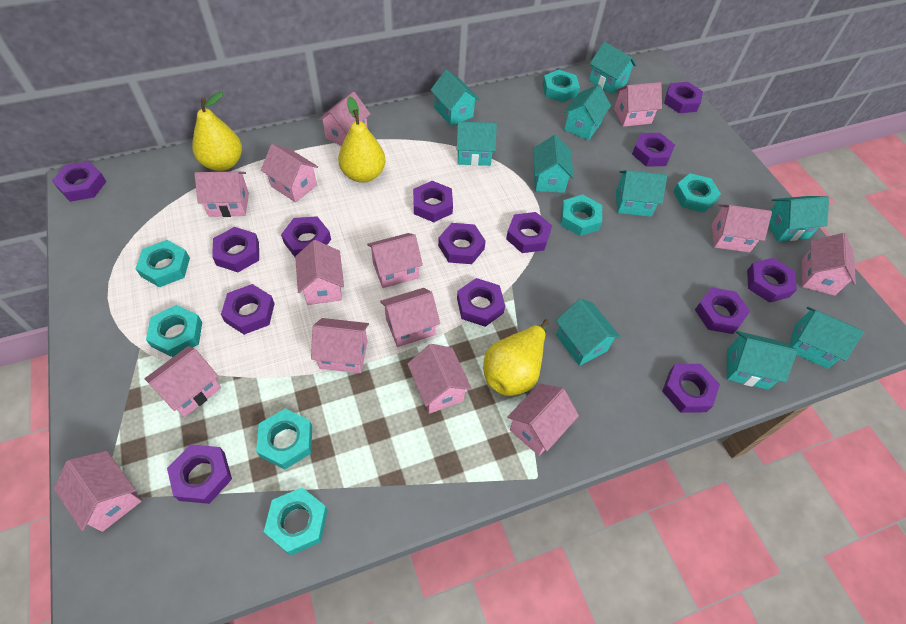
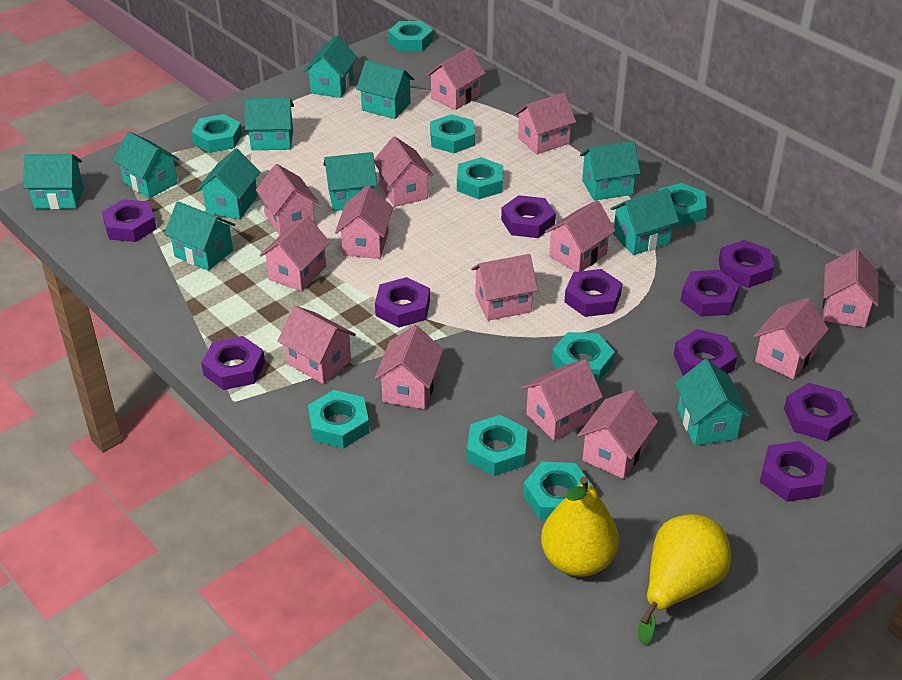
purple nut: [52,161,106,202] [167,444,232,504] [212,227,259,272] [221,284,275,335] [281,216,331,257] [413,181,453,222] [438,223,486,264] [457,278,505,327] [506,212,552,253] [632,133,675,167] [662,364,720,413] [664,82,703,113] [695,287,750,334] [747,258,797,303] = 14 -> [102,199,157,242] [201,336,265,390] [375,277,430,328] [501,195,556,238] [564,269,622,317] [674,329,737,376] [680,270,740,317] [719,240,774,288] [760,441,827,502] [784,383,853,441] = 10
turquoise house: [430,69,479,126] [457,121,497,166] [533,135,574,193] [556,299,621,366] [564,84,611,140] [589,42,637,94] [616,170,667,217] [727,331,797,390] [769,196,829,242] [789,307,864,369] = 10 -> [24,154,84,209] [113,131,179,199] [164,201,235,271] [197,148,260,220] [245,98,294,150] [304,35,357,98] [324,152,377,211] [356,60,414,119] [580,141,640,201] [610,188,679,255] [675,359,750,446] = 11
turquoise nut: [135,240,190,287] [146,305,202,357] [256,409,312,470] [264,488,328,556] [542,70,580,103] [560,195,602,236] [673,173,721,213] = 7 -> [191,114,242,153] [308,390,369,449] [388,21,433,52] [430,114,475,153] [457,157,503,199] [467,415,528,476] [523,461,593,520] [552,332,615,382] [658,183,707,227] = 9
yellow pear: [192,91,242,171] [338,97,386,183] [483,319,549,396] = 3 -> [541,476,619,577] [638,514,731,644] = 2

